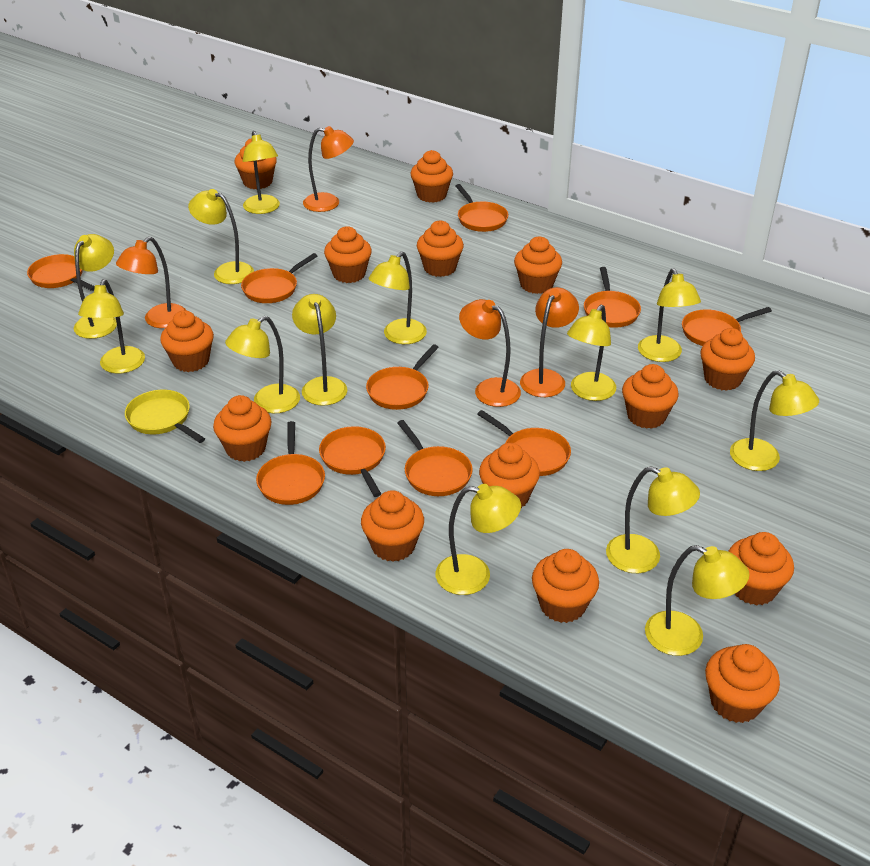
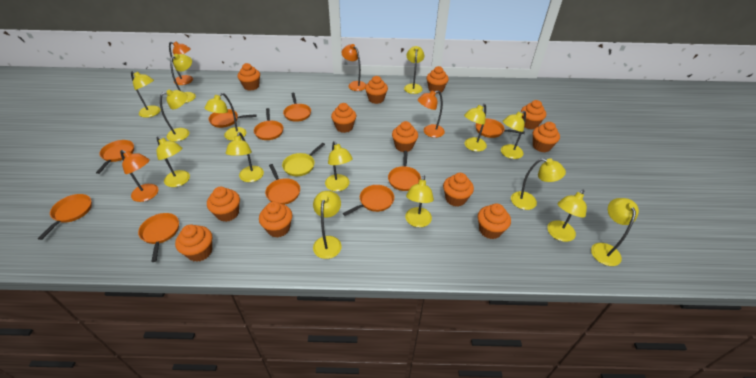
orange cupcake: [160,310,214,372] [213,395,271,462] [234,138,277,189] [324,226,372,283] [361,490,424,562] [411,150,453,203] [417,220,464,277] [479,443,540,508] [514,236,562,294] [532,549,599,623] [622,364,679,429] [700,328,755,391] [705,644,780,723] [728,532,794,605] = 14 -> [175,224,212,262] [207,187,240,222] [238,63,260,91] [259,202,292,237] [331,103,356,133] [365,76,388,104] [392,121,418,152] [427,66,449,92] [443,173,474,207] [478,204,511,239] [521,100,546,129] [533,122,560,152] = 12
yellow lamp: [74,234,117,339] [78,279,145,374] [188,189,254,284] [225,316,300,413] [243,131,280,214] [292,294,347,406] [369,252,427,344] [435,484,521,595] [567,305,616,401] [606,466,700,573] [638,268,701,362] [645,545,749,656] [730,370,819,471] = 13 -> [131,71,161,118] [157,136,190,187] [160,90,189,142] [170,54,196,103] [204,93,247,141] [226,132,264,182] [313,191,342,259] [325,141,353,191] [404,46,424,94] [405,175,434,227] [464,104,487,152] [501,111,526,159] [511,158,566,210] [547,189,587,242] [591,198,639,266] = 15

